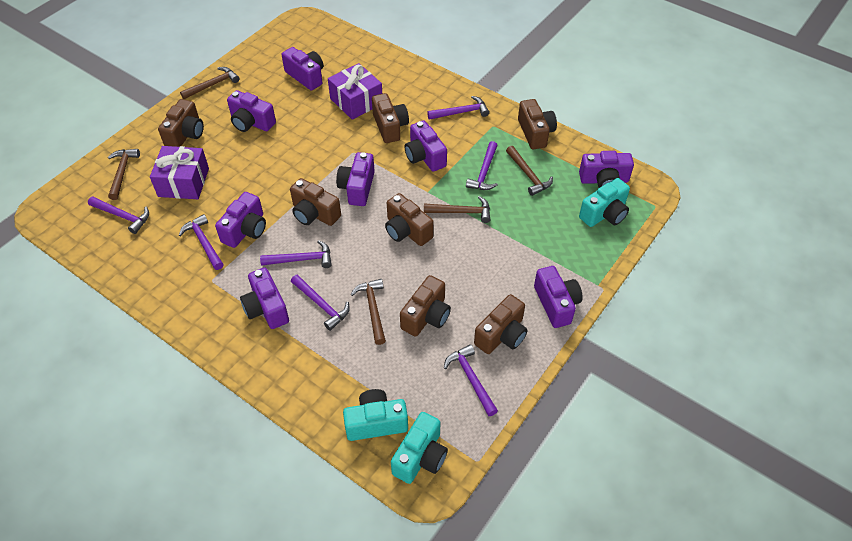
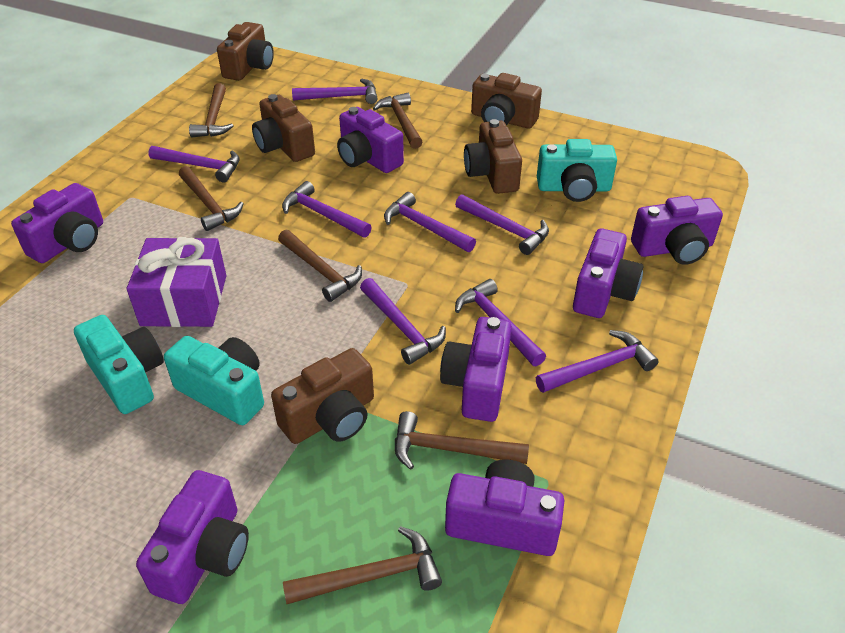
brown camera: [158,99,204,147] [290,178,341,226] [372,93,409,143] [385,193,434,246] [400,275,451,337] [474,294,528,354] [518,99,557,149] = 7 -> [217,22,274,81] [252,94,315,162] [271,348,374,444] [464,119,522,194] [471,73,542,129] = 5
brown hammer: [108,149,140,200] [180,67,240,99] [350,279,386,345] [424,196,490,223] [506,146,553,196] = 5 -> [179,166,244,231] [189,83,233,137] [278,229,362,302] [283,526,442,604] [373,93,423,149] [395,411,529,470] = 6
purple camera: [215,192,266,248] [227,90,276,132] [240,267,289,329] [282,47,323,91] [336,152,375,206] [405,120,447,172] [534,266,582,328] [579,151,634,188] = 8 -> [11,183,103,263] [136,470,249,604] [337,107,404,173] [440,317,512,422] [445,459,564,556] [573,228,644,318] [631,196,723,265] = 7
purple gift: [150,146,209,199] [328,63,382,120] = 2 -> [127,237,226,327] = 1
purple hammer: [88,197,149,234] [179,214,224,270] [260,240,332,268] [291,274,350,331] [427,96,489,120] [444,344,498,416] [466,141,498,190] = 7 -> [148,146,240,183] [282,181,372,238] [292,78,377,104] [360,278,446,365] [384,192,476,252] [455,194,549,255] [455,279,546,366] [536,330,658,393] = 8

